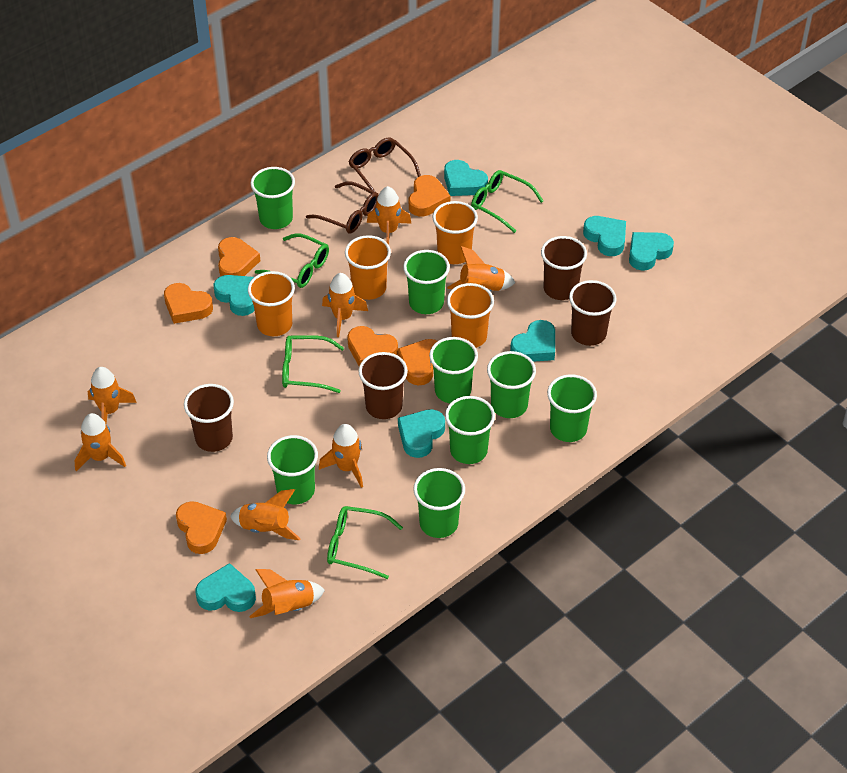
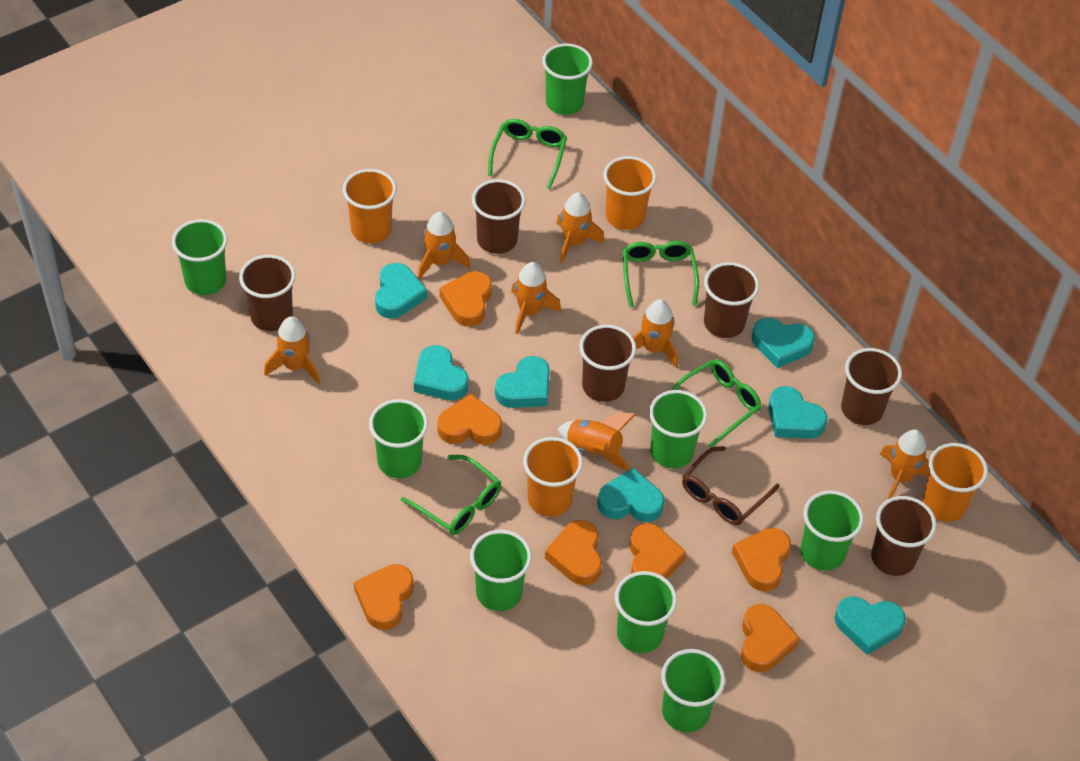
brown cup: [184,384,234,452] [359,352,408,419] [541,236,587,300] [569,280,617,346] = 4 -> [239,255,295,331] [472,179,526,254] [579,325,636,402] [704,262,759,338] [841,348,902,425] [871,496,937,576] = 6
brown glasses: [306,181,378,234] [349,138,421,192] = 2 -> [682,446,780,525] = 1
orange heart: [164,283,213,324] [176,501,227,554] [218,237,260,276] [347,326,398,366] [398,339,438,385] [409,175,451,217] = 6 -> [354,564,414,630] [437,394,502,445] [439,271,492,327] [545,520,602,585] [630,523,686,579] [732,528,791,592] [741,604,800,672] = 7
orange rocket: [75,413,126,472] [88,367,137,423] [230,489,300,540] [249,569,325,618] [319,424,363,488] [322,273,368,337] [367,186,412,244] [447,246,515,292] = 8 -> [264,316,320,384] [418,212,470,280] [511,262,561,334] [556,193,605,264] [558,412,636,471] [633,299,678,368] [880,429,930,499] = 7

